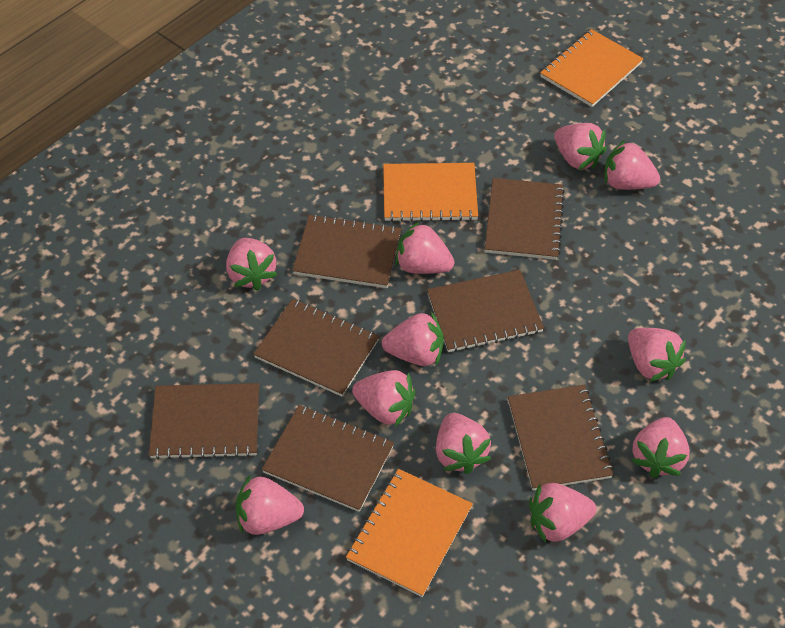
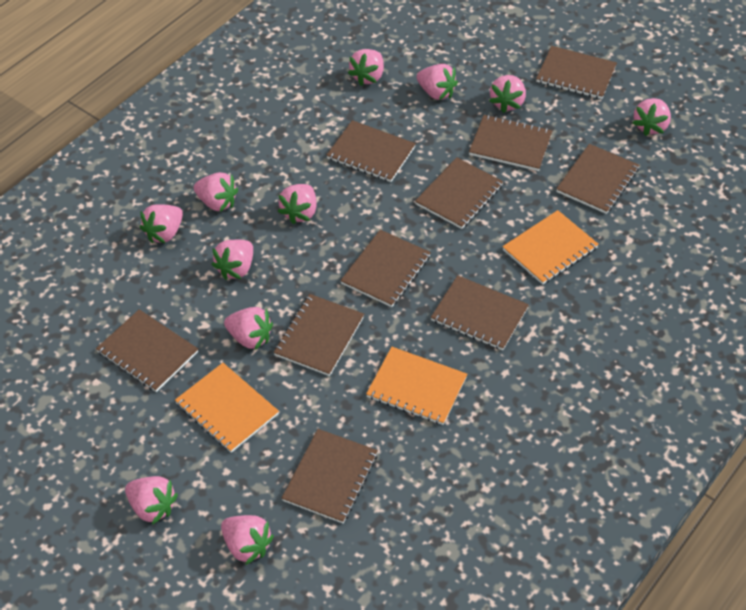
brown notebook: [149,383,259,460] [253,299,379,397] [262,405,394,512] [292,214,401,288] [427,270,544,352] [485,178,565,260] [508,385,614,490] = 7 -> [96,309,198,392] [273,294,364,376] [282,429,378,523] [326,120,416,182] [340,230,431,307] [415,157,503,229] [431,275,529,350] [469,115,553,171] [536,46,617,99] [556,144,639,214] = 10

